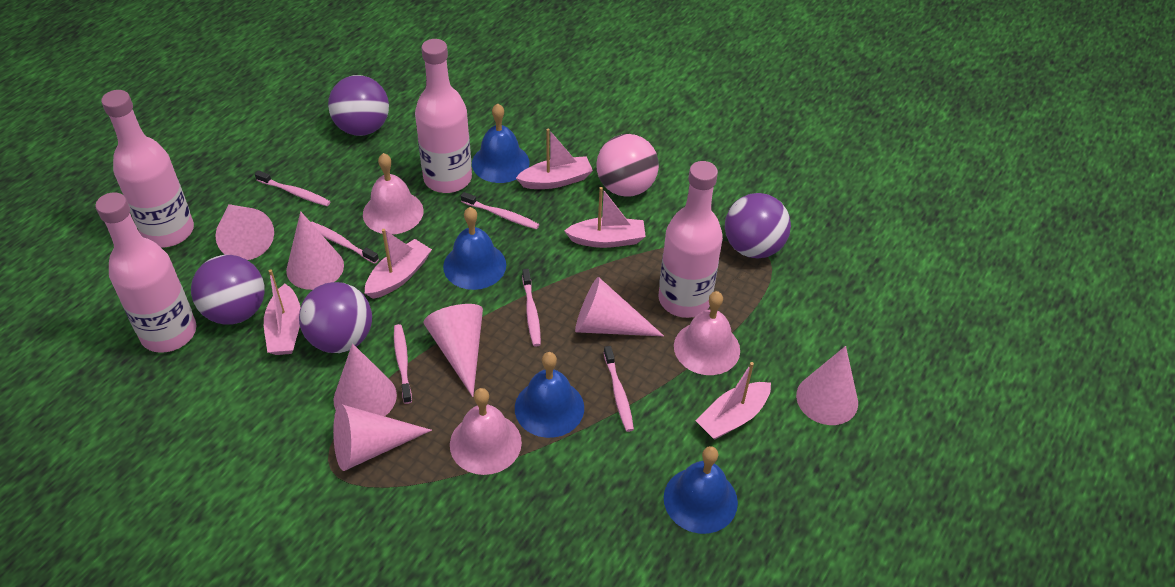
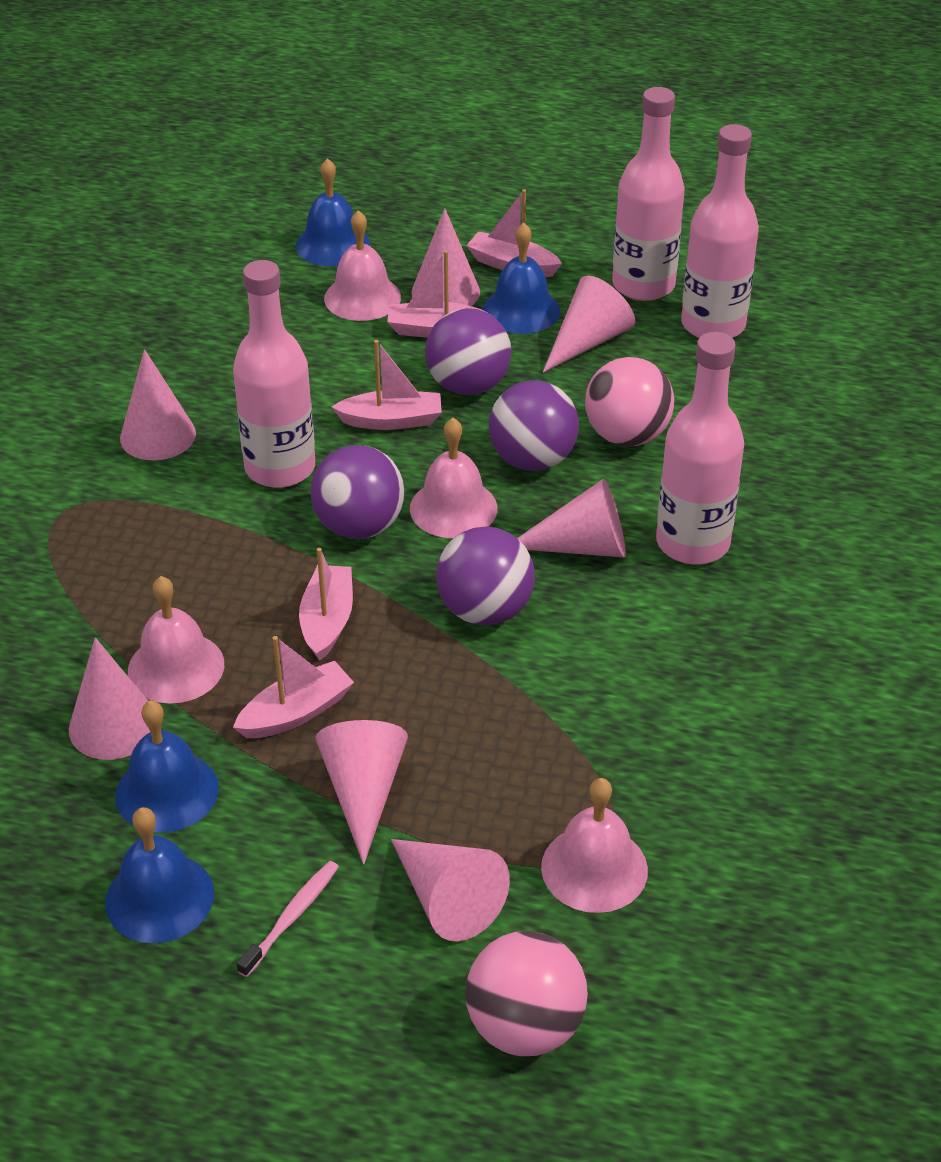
pink ball: [596,134,659,197] = 1 -> [465,931,588,1056] [585,357,674,446] = 2
pink bell: [363,153,424,234] [450,388,522,475] [674,291,740,375] = 3 -> [128,576,224,704] [324,210,401,321] [410,418,498,538] [541,778,648,913] = 4
pink toothbrush: [255,170,331,206] [311,222,379,264] [394,324,412,404] [461,192,539,229] [522,269,541,346] [604,346,634,432] = 6 -> [236,861,339,977] = 1

